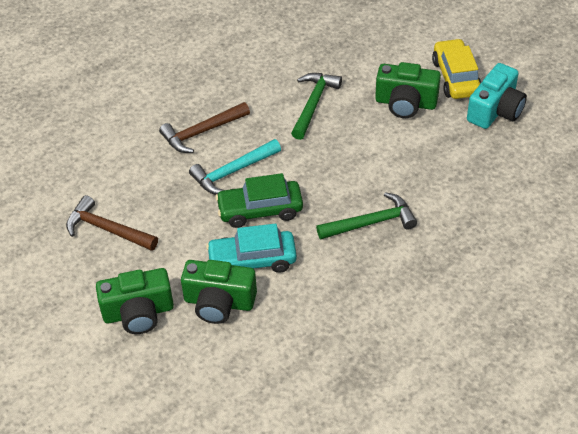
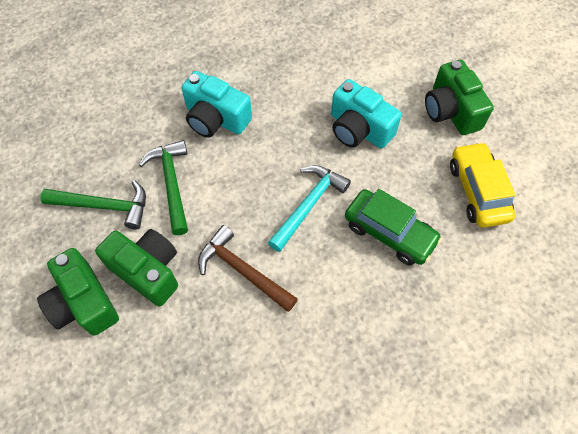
brown hammer: [66,195,158,251] [159,102,250,153] = 2 -> [198,225,298,312] = 1
turquoise camera: [467,63,527,129] = 1 -> [182,71,252,138] [331,79,402,148] = 2
turquoise car: [206,223,297,273] = 1 -> none = 0

